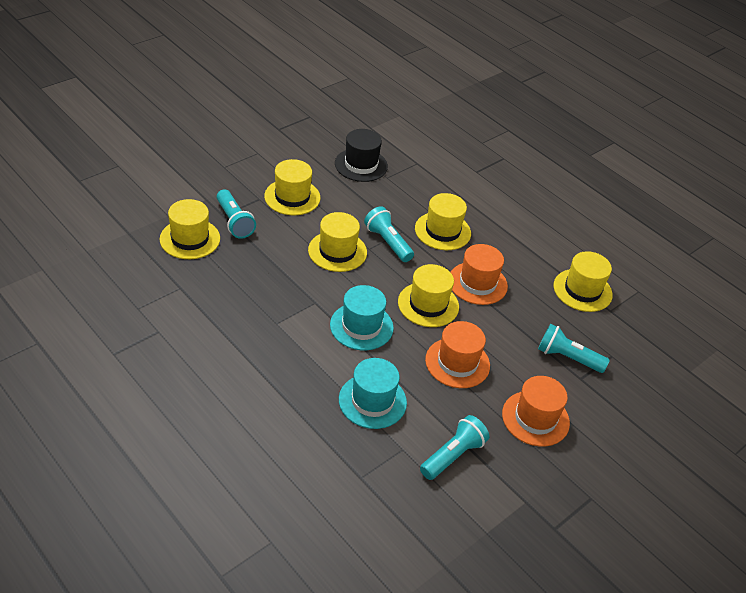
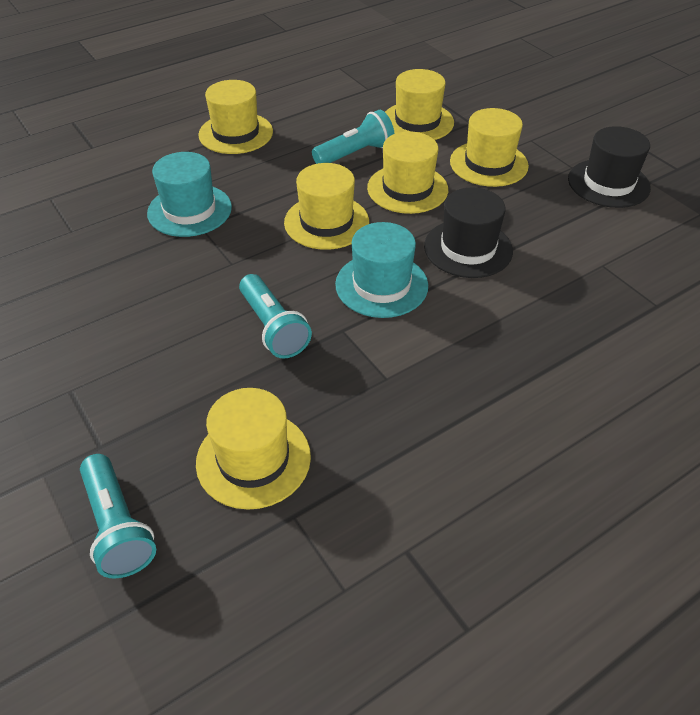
black hat: [335,129,388,182] = 1 -> [424,188,513,278] [568,126,651,208] = 2
orange hat: [425,321,490,388] [451,244,508,305] [502,376,570,447] = 3 -> none = 0
turquoise flashlight: [217,189,256,239] [364,206,414,262] [420,415,489,480] [538,324,610,373] = 4 -> [80,454,156,579] [239,274,312,358] [312,110,395,164] = 3

